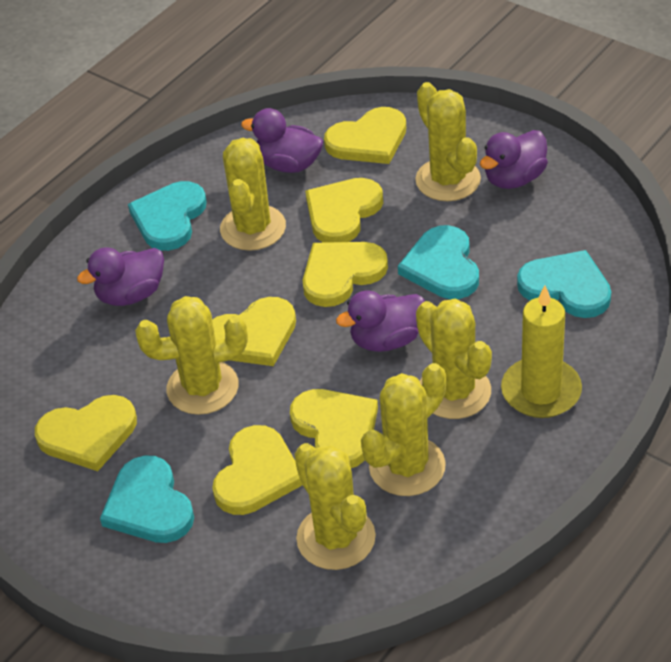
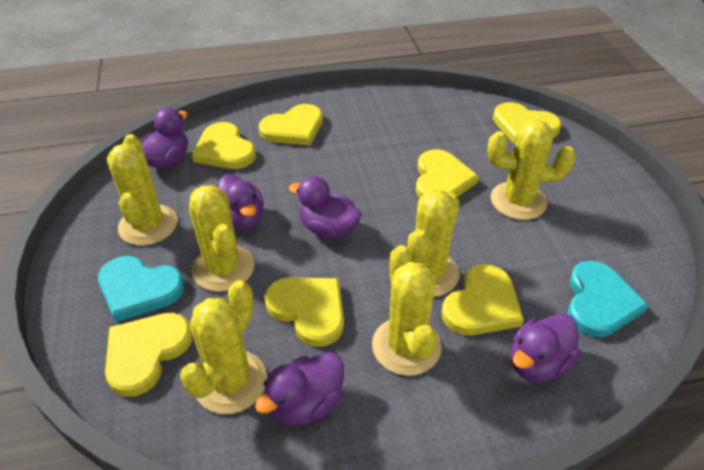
purple duck: [77,247,164,306] [241,108,323,173] [336,291,425,352] [480,130,548,189] = 4 -> [140,108,188,169] [217,174,264,230] [255,352,344,426] [289,176,362,239] [511,313,581,382] = 5
turquoise heart: [100,455,194,543] [128,181,207,251] [398,225,479,299] [517,250,611,318] = 4 -> [98,256,185,322] [567,261,649,337] = 2
yellow candle: [501,286,582,418] = 1 -> none = 0

